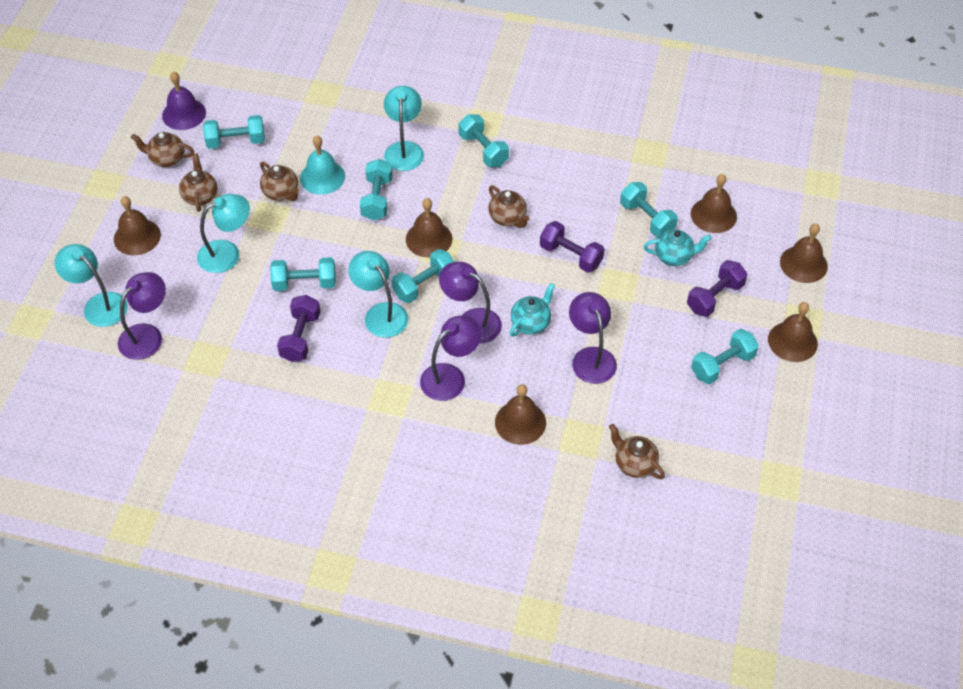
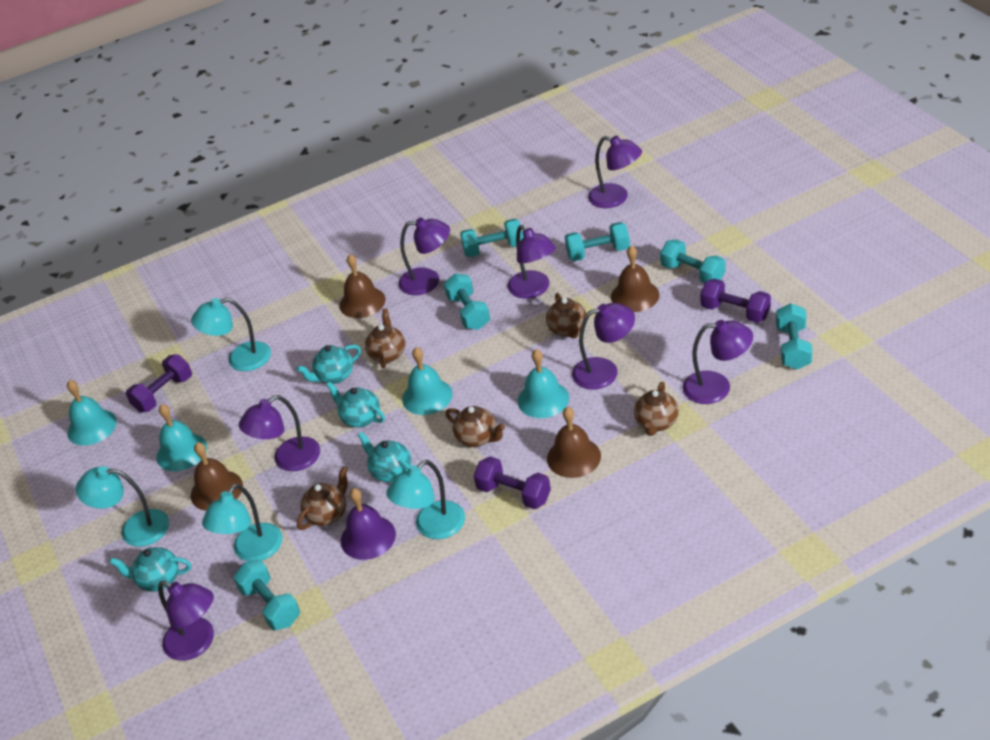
brown bell: [114,196,161,255] [406,198,452,258] [495,384,546,445] [691,174,737,233] [768,302,818,362] [780,223,828,283] = 6 -> [191,442,243,511] [339,254,385,318] [547,407,601,478] [611,246,659,312] = 4
purple lamp: [118,272,166,360] [420,315,481,401] [439,262,502,343] [569,292,617,384] = 4 -> [158,581,214,661] [239,395,320,471] [398,217,450,295] [508,225,556,299] [572,303,635,389] [588,136,642,208] [683,320,753,404] = 7
turquoise bell: [300,135,345,195] = 1 -> [67,380,117,446] [156,404,207,471] [402,347,452,415] [518,349,569,418] = 4
turquoise dumbbell: [203,115,265,149] [270,257,336,291] [360,159,393,221] [392,249,455,303] [458,114,509,167] [620,182,678,237] [691,329,759,384] = 7 -> [233,560,300,630] [444,274,490,330] [460,219,523,257] [565,222,630,261] [660,239,725,284] [776,303,812,370] = 6
turquoise teapot: [510,283,555,337] [643,230,711,266] = 2 -> [110,547,191,592] [296,345,361,384] [326,382,385,427] [358,432,411,482] = 4

